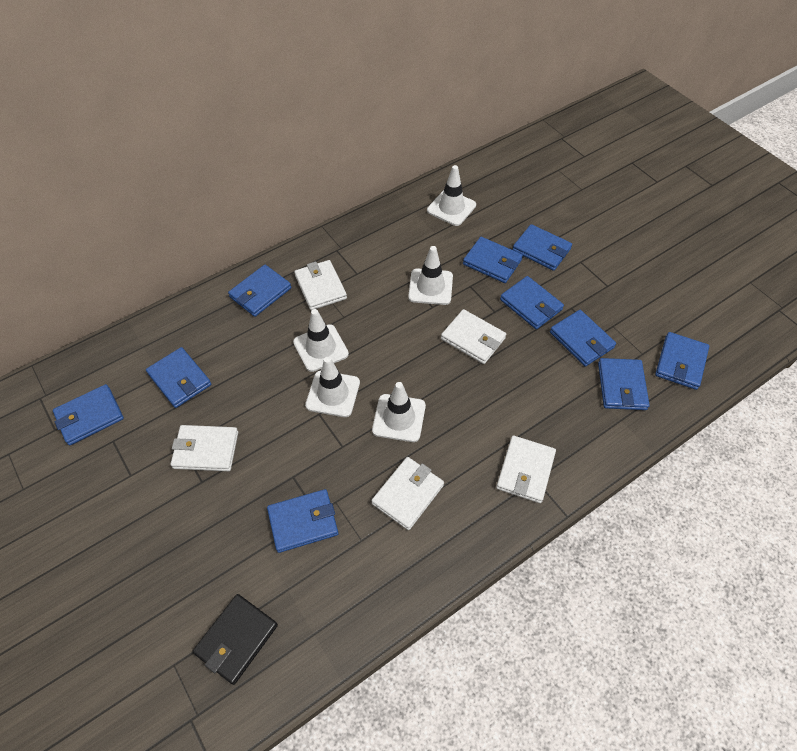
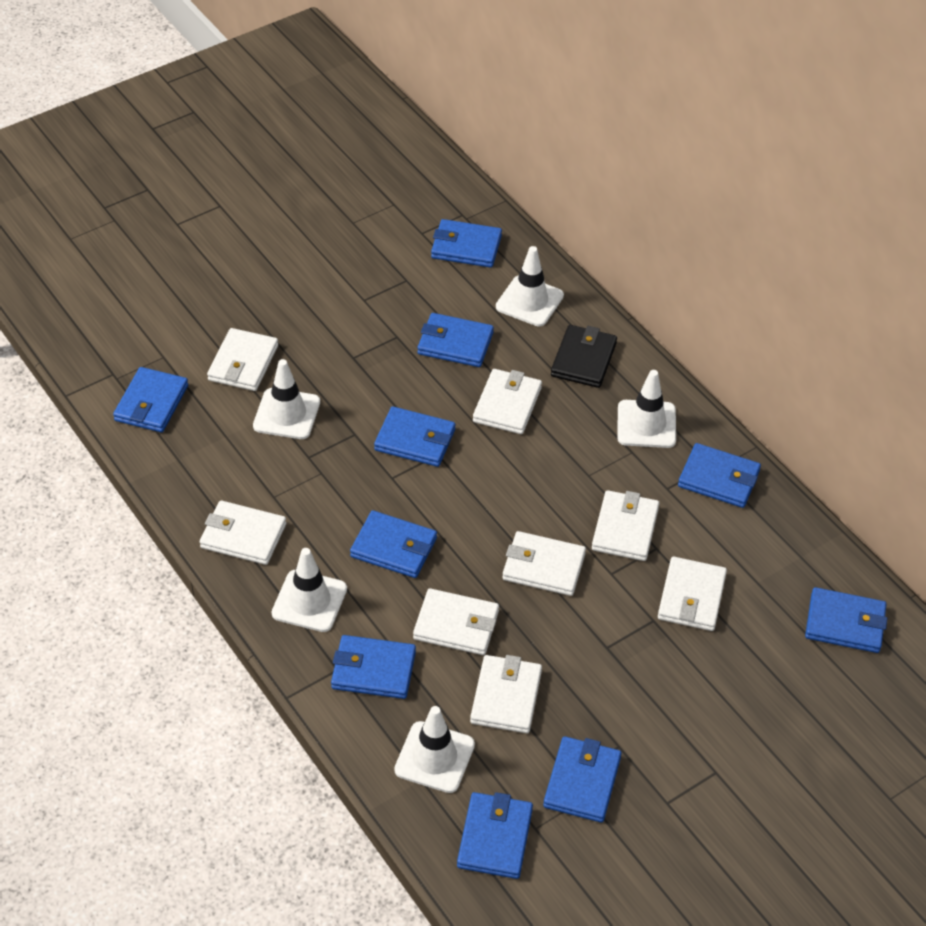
white wallet: [171,425,238,471] [294,260,347,310] [371,457,444,530] [441,309,506,364] [496,436,556,503] = 5 -> [200,500,286,565] [207,328,278,391] [413,588,499,655] [470,655,542,733] [473,369,542,434] [502,531,586,596] [592,490,659,561] [658,557,727,631] = 8

